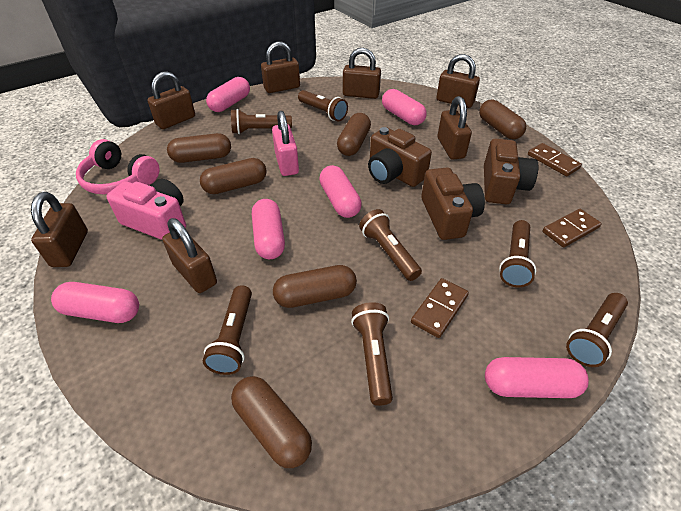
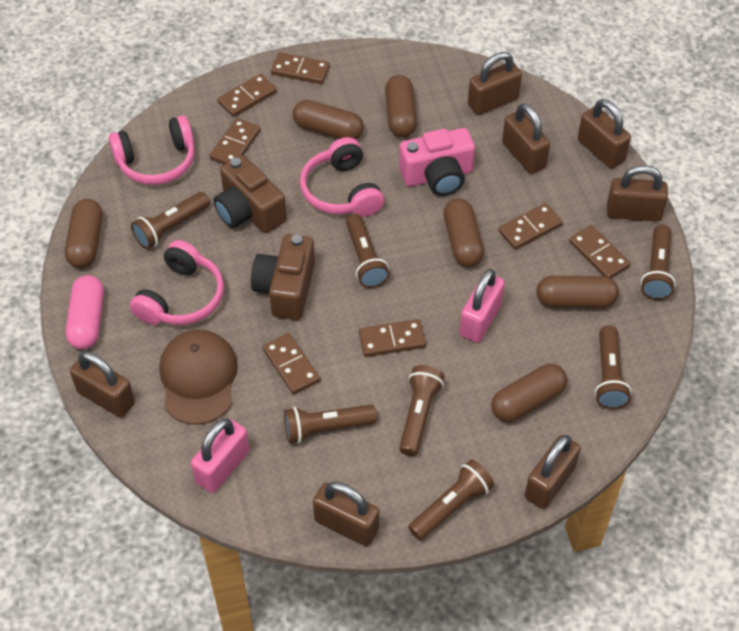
brown camera: [368,127,432,187] [421,167,485,240] [484,138,538,204] = 3 -> [213,155,287,233] [251,234,315,320] = 2
brown cap: none = 0 -> [159,330,238,425] = 1
brown domino: [411,278,469,338] [528,143,582,176] [542,209,602,248] = 3 -> [210,118,261,164] [217,74,277,117] [263,333,320,395] [271,52,330,84] [359,319,426,357] [498,203,563,250] [569,225,630,278] = 7
pink capsule: [51,282,139,323] [206,77,250,112] [252,199,285,259] [319,165,362,218] [382,89,427,125] [485,357,589,398] = 6 -> [66,275,104,349] = 1
pink headphones: [76,139,159,195] = 1 -> [109,115,195,185] [130,240,224,325] [300,137,384,217] = 3
pink padlock: [272,111,299,176] = 1 -> [191,418,250,493] [459,269,505,343] = 2

